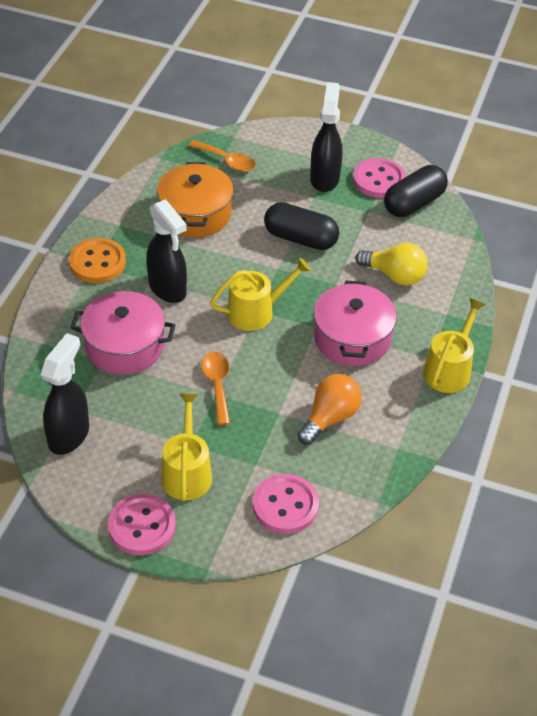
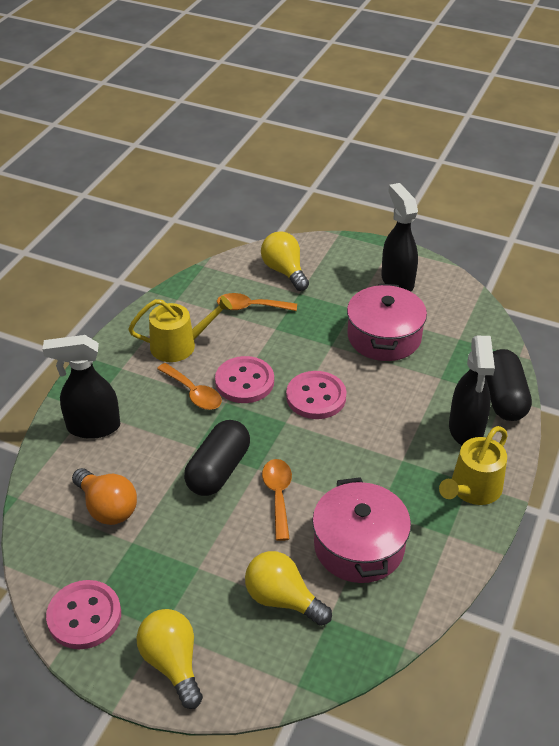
orange button: [69,238,126,283] = 1 -> none = 0
orange pot: [157,162,234,237] = 1 -> none = 0
orange spoon: [188,140,256,172] [201,351,230,425] = 2 -> [157,363,222,410] [217,293,297,311] [262,459,292,541] = 3
yellow light bulb: [355,243,428,285] = 1 -> [136,609,203,709] [245,551,332,626] [261,231,309,291] = 3
yellow watering can: [161,394,212,501] [210,258,311,331] [423,298,486,393] = 3 -> [128,296,232,362] [439,426,508,505] = 2

